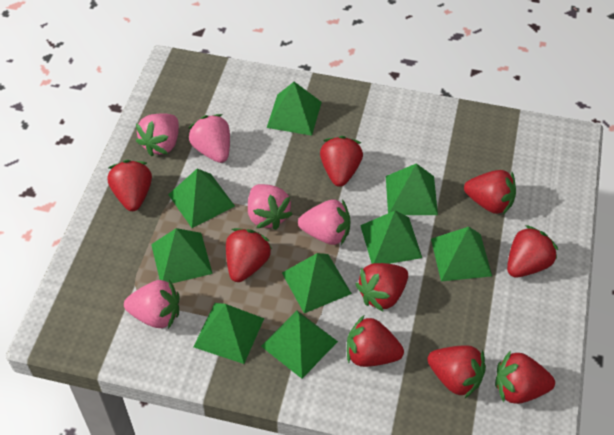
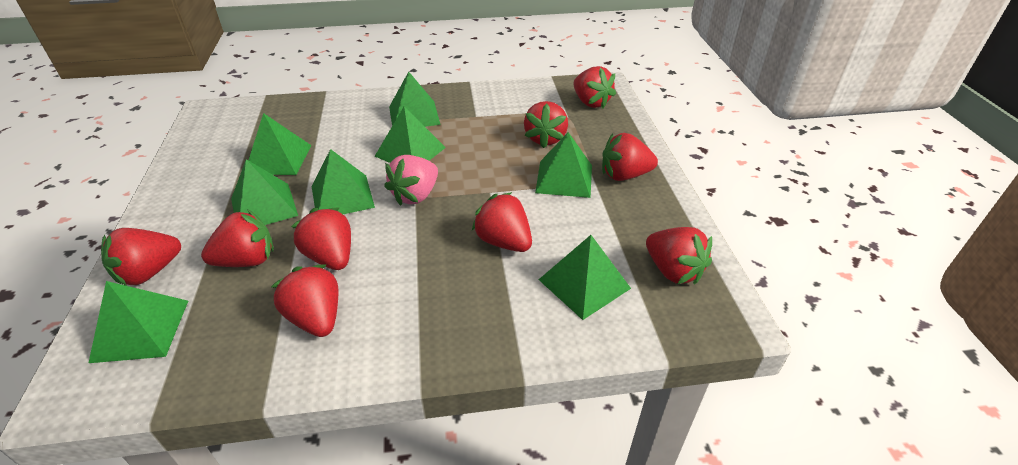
green pyramid: [151,228,213,283] [168,169,235,228] [193,303,264,364] [261,311,338,379] [267,82,322,136] [282,253,352,313] [360,210,422,264] [386,163,438,215] [431,227,492,281] = 9 -> [89,281,188,363] [231,159,298,225] [248,113,311,175] [312,149,375,214] [375,106,446,163] [389,72,440,127] [535,132,592,198] [538,235,631,320] = 8
pink strawberry: [124,279,179,329] [136,113,179,156] [188,114,230,163] [248,184,293,230] [298,199,350,245] = 5 -> [384,155,438,206] = 1

